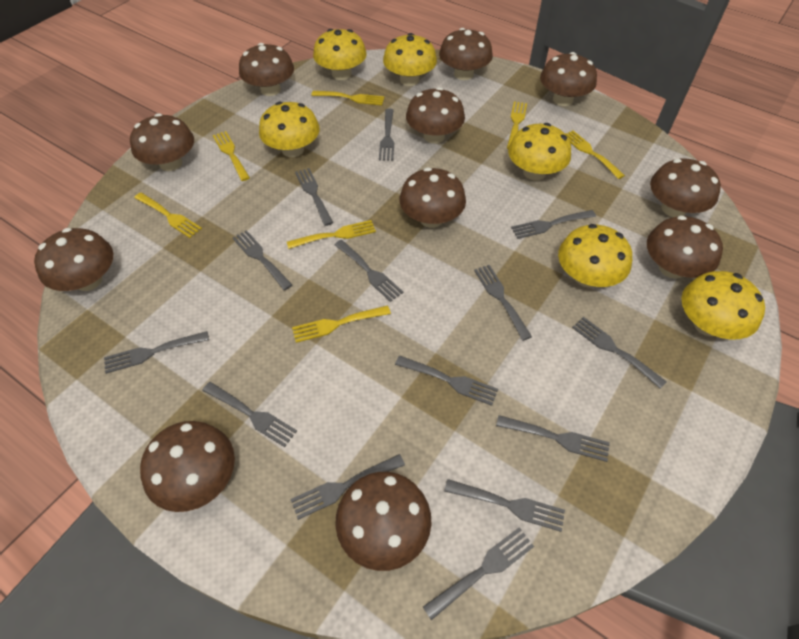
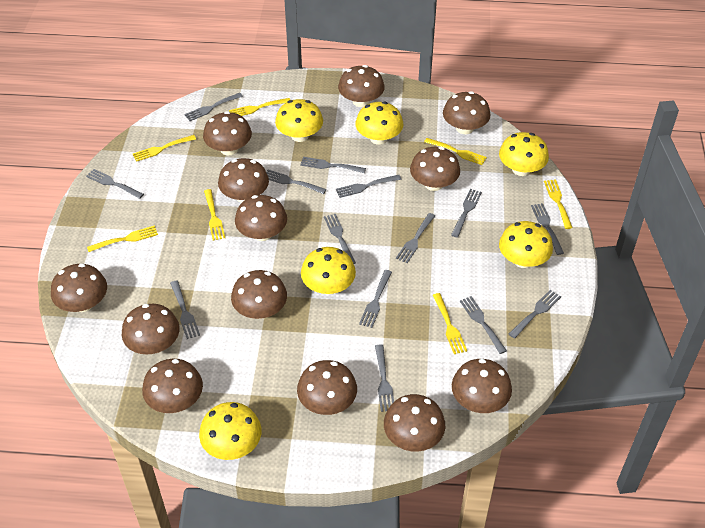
brown mushroom: [34,228,113,291] [130,113,194,171] [140,421,235,512] [239,43,294,96] [335,472,431,571] [399,167,466,228] [406,87,465,143] [439,28,493,80] [540,52,597,106] [647,215,723,279] [650,158,721,217] = 11 -> [51,264,107,312] [122,304,180,355] [142,359,203,413] [203,111,252,155] [218,158,269,203] [231,270,287,319] [235,195,287,241] [297,360,357,415] [338,65,384,107] [384,394,445,452] [410,147,460,191] [443,91,490,134] [452,359,512,413] = 13

